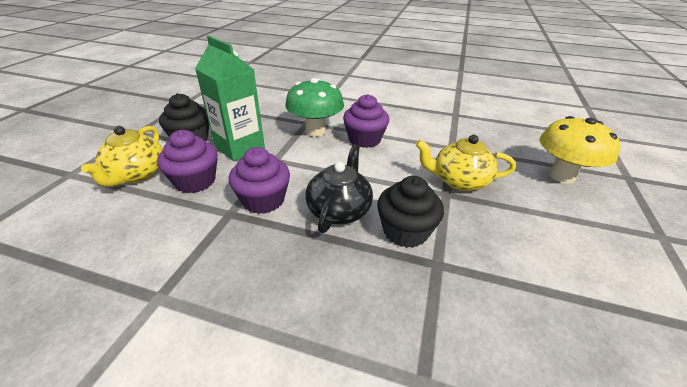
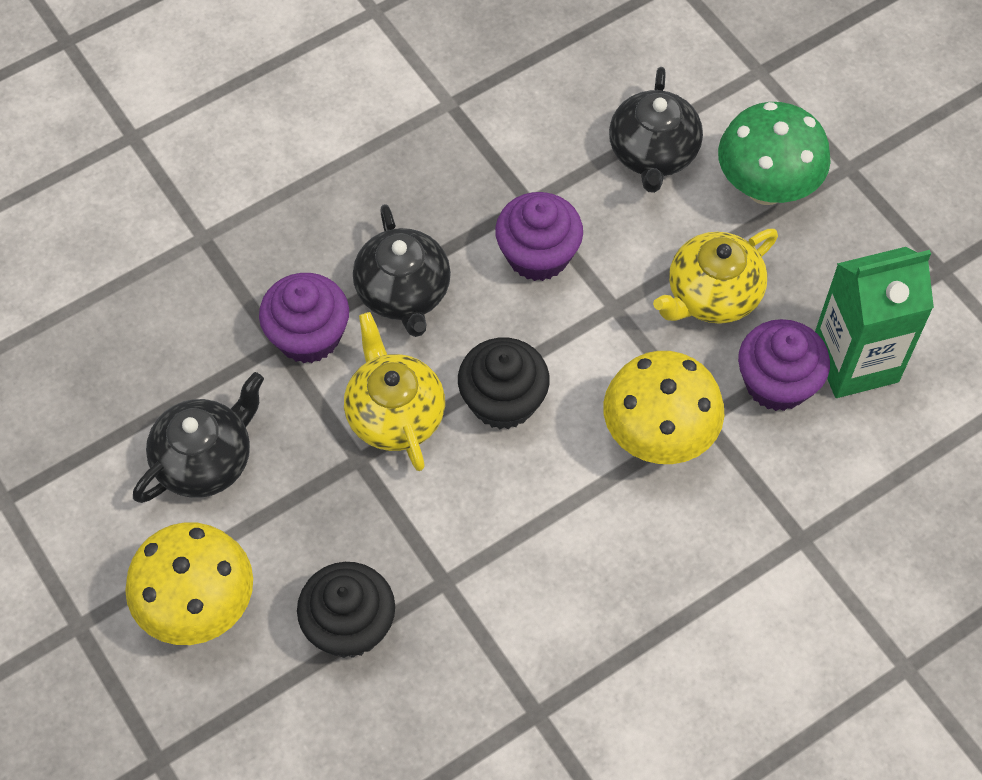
black teapot: [305,144,373,233] = 1 -> [133,372,264,503] [353,204,451,337] [609,67,703,193] = 3
yellow mushroom: [540,116,621,183] = 1 -> [125,522,253,645] [603,351,725,464] = 2

